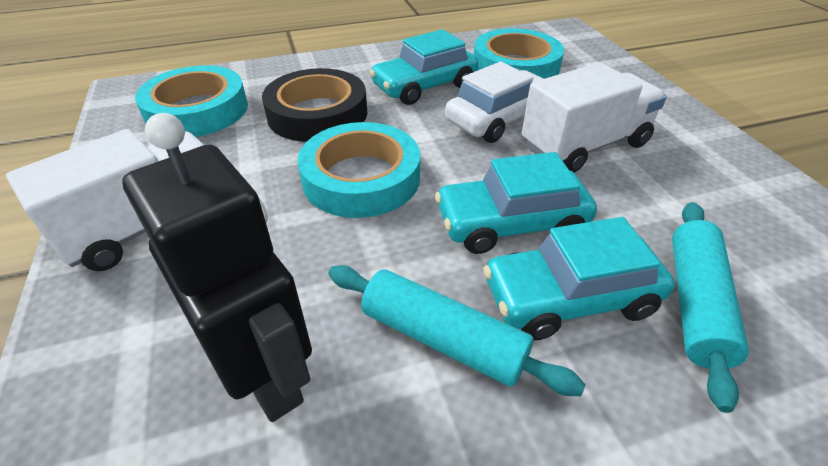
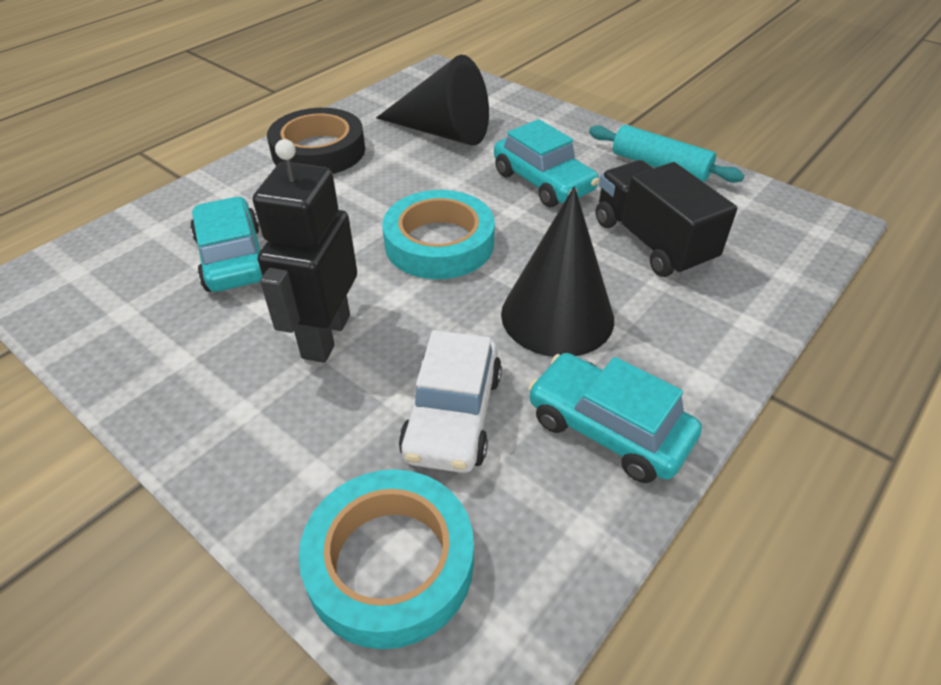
black cone: none = 0 -> [376,55,489,146] [501,186,614,357] = 2
black truck: none = 0 -> [596,160,737,277] = 1
turquoise rolling pin: [329,265,586,396] [672,202,749,413] = 2 -> [589,125,744,183] = 1
turquoise tape: [135,65,248,137] [297,122,420,218] [474,28,564,79] = 3 -> [299,469,474,649] [382,190,495,279] = 2
white truck: [6,129,204,271] [522,63,667,173] = 2 -> none = 0

